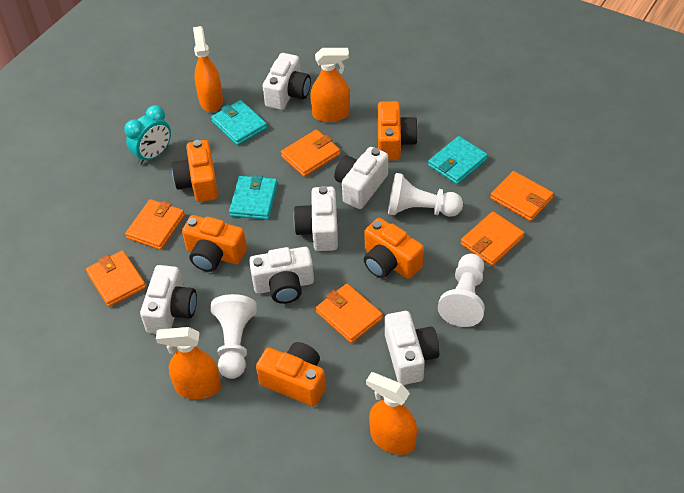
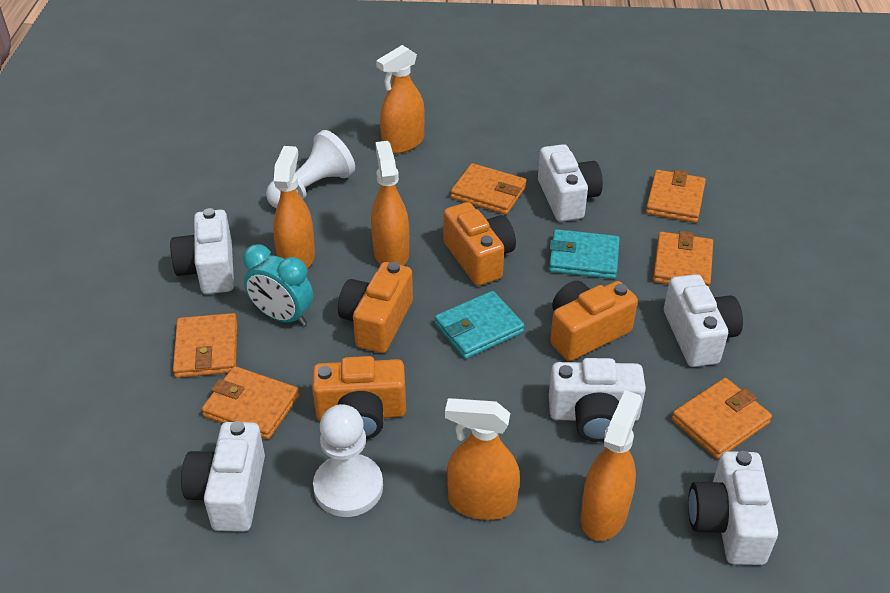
orange camera: [172,140,218,202] [182,215,247,272] [256,342,326,407] [364,218,424,279] [378,101,418,160] = 5 -> [312,356,406,439] [338,262,413,353] [443,202,516,286] [550,281,638,361] = 4
orange spray bottle: [156,327,221,399] [193,26,223,112] [310,48,350,122] [366,372,417,455] = 4 -> [273,146,315,269] [371,141,409,266] [376,45,425,154] [445,398,520,520] [580,390,642,541] = 5
turquoise wallet: [211,100,267,145] [229,174,278,220] [428,136,488,185] = 3 -> [435,291,525,359] [549,229,620,279] = 2
white pawn: [211,294,257,379] [388,173,463,217] [438,254,485,327] = 3 -> [266,130,355,208] [313,404,383,517] = 2

